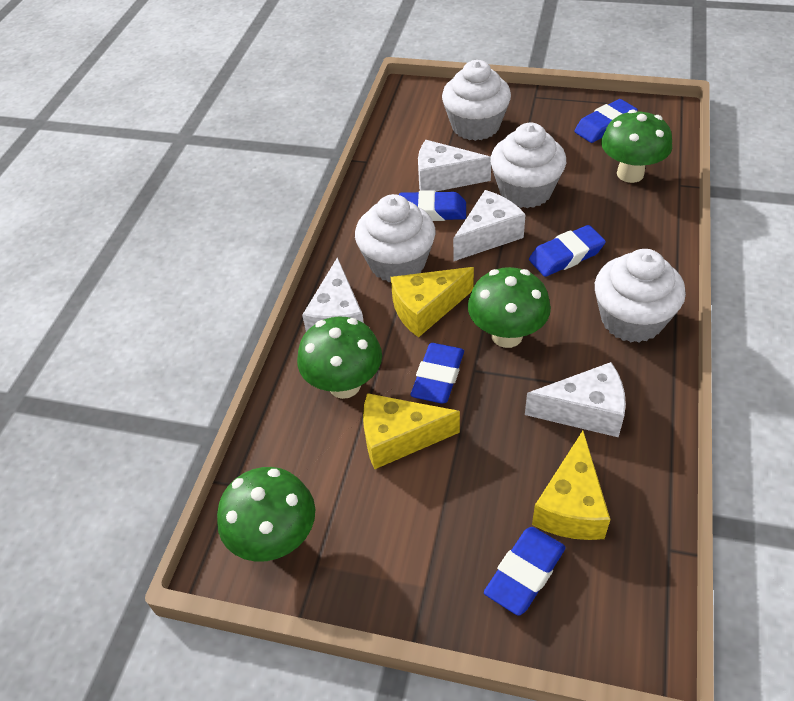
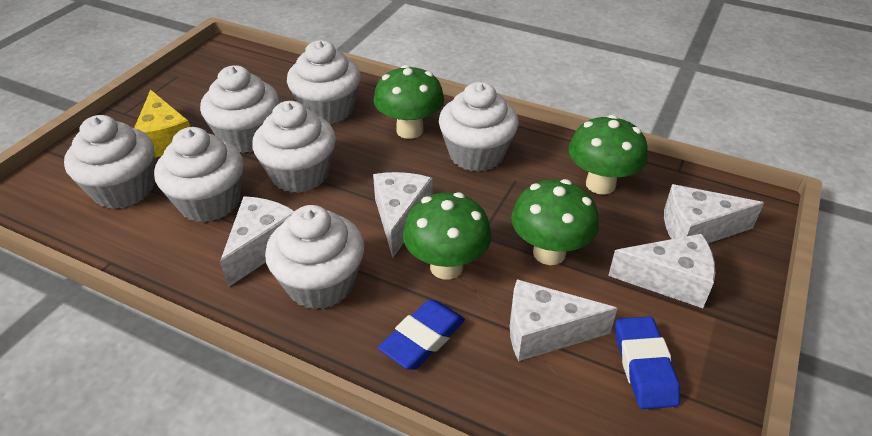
blue eraser: [399,190,466,221] [411,343,464,404] [484,527,566,616] [529,225,606,277] [574,99,638,143] = 5 -> [378,299,465,370] [615,316,680,409] = 2
white cheese: [302,257,364,332] [418,140,491,191] [453,190,526,262] [525,362,626,437] = 4 -> [220,196,294,287] [373,172,433,257] [510,279,618,361] [608,234,715,308] [664,184,764,243] = 5
white cupcake: [355,194,436,282] [442,60,511,141] [490,123,566,208] [595,249,686,343] = 4 -> [64,115,154,209] [154,127,244,223] [200,65,279,153] [252,101,336,193] [265,205,364,310] [287,40,361,124] [439,82,518,172] = 7
yellow cheese: [363,393,460,470] [391,267,474,337] [532,431,611,540] = 3 -> [134,89,190,158] = 1

